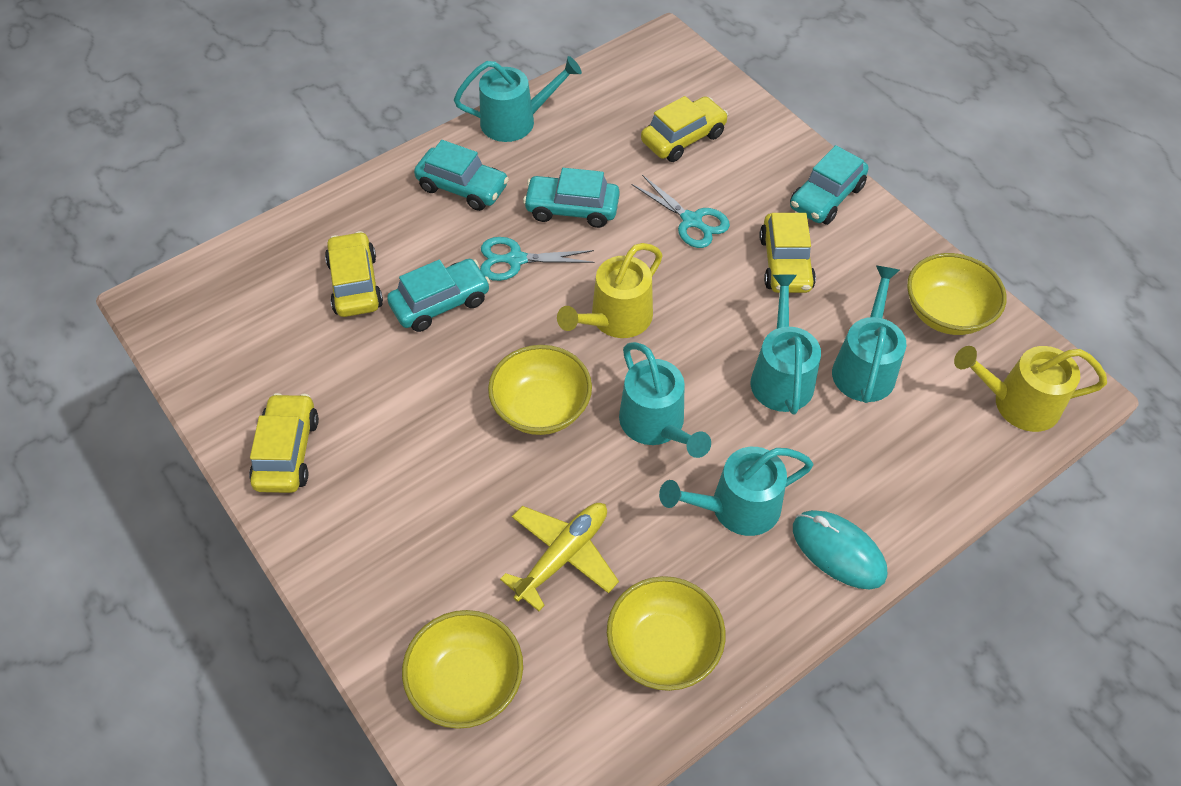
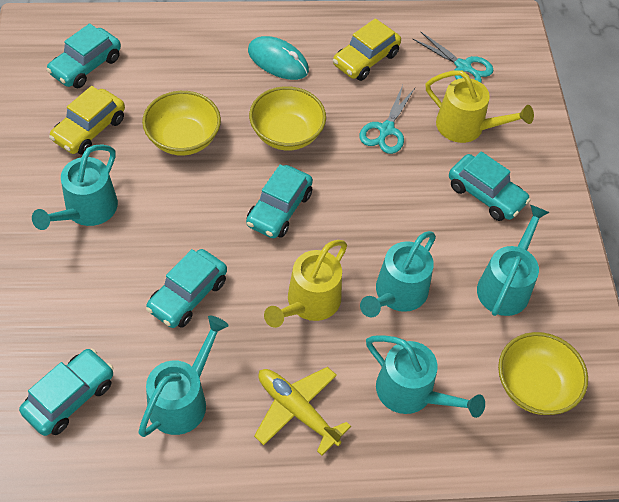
turquoise car: [387,259,490,332] [414,140,509,211] [523,168,620,228] [790,145,869,225] = 4 -> [19,348,114,436] [46,23,121,88] [146,249,227,328] [246,164,313,238] [449,151,531,221] = 5
yellow bowl: [402,610,523,729] [488,345,592,435] [607,576,726,691] [907,253,1007,335] = 4 -> [142,91,221,156] [249,86,326,150] [498,332,588,415] = 3
yellow car: [249,393,319,493] [325,231,383,317] [641,96,728,162] [759,213,816,293] = 4 -> [49,86,125,155] [333,18,401,81] = 2

